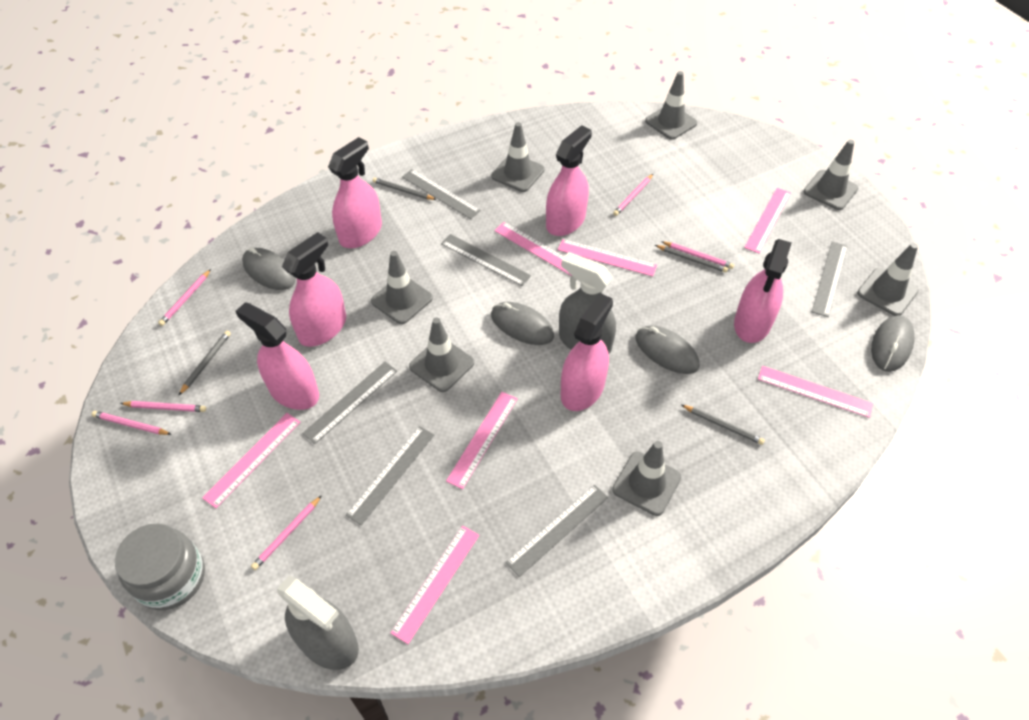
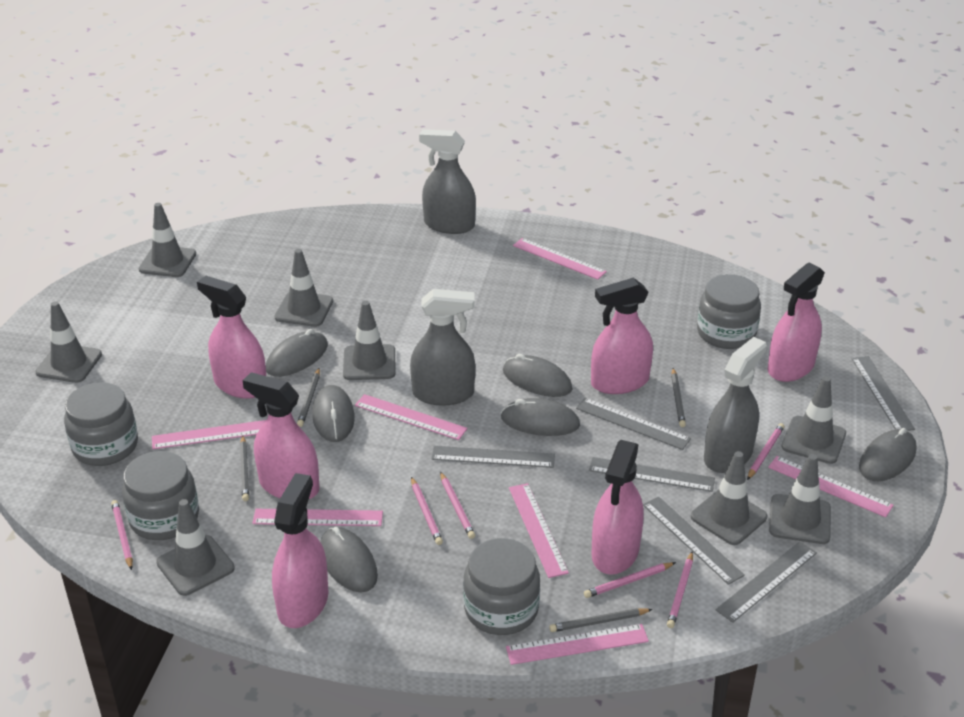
grey jar: [115,524,205,610] = 1 -> [64,382,138,466] [122,451,199,540] [463,538,540,635] [697,274,761,349] = 4
grey mouse: [242,247,296,290] [491,302,554,345] [635,325,700,374] [871,315,914,372] = 4 -> [266,329,328,377] [312,385,355,442] [320,527,378,592] [501,398,580,436] [503,354,572,397] [859,428,917,481] = 6
grey spray bottle: [277,576,359,670] [559,252,616,354] = 2 -> [410,289,475,406] [419,129,476,234] [704,337,767,473] = 3
grey traffic cone: [371,251,433,324] [409,318,474,392] [491,122,545,192] [612,441,681,516] [645,71,697,140] [803,140,858,210] [857,243,919,316] = 7 -> [35,301,102,383] [139,203,196,277] [156,499,235,596] [274,249,333,327] [343,301,395,380] [691,451,767,545] [769,454,831,544] [782,376,846,464] = 8

